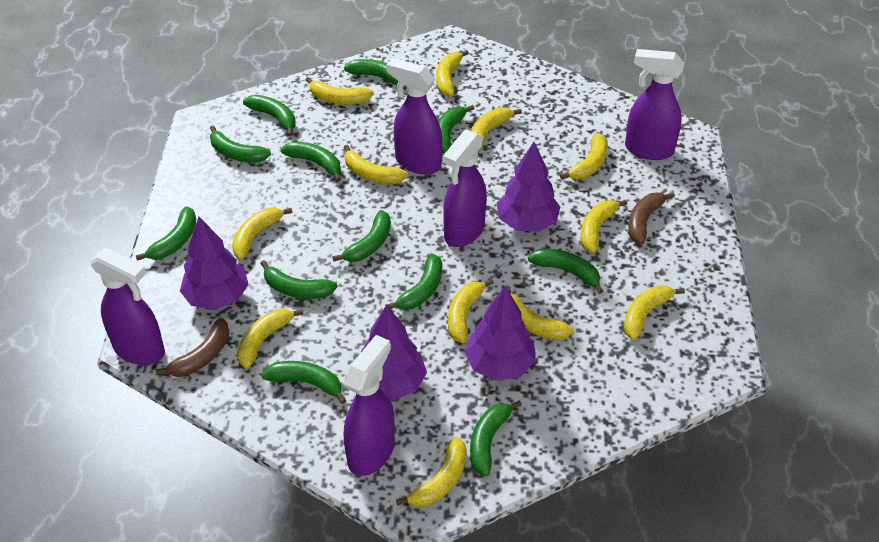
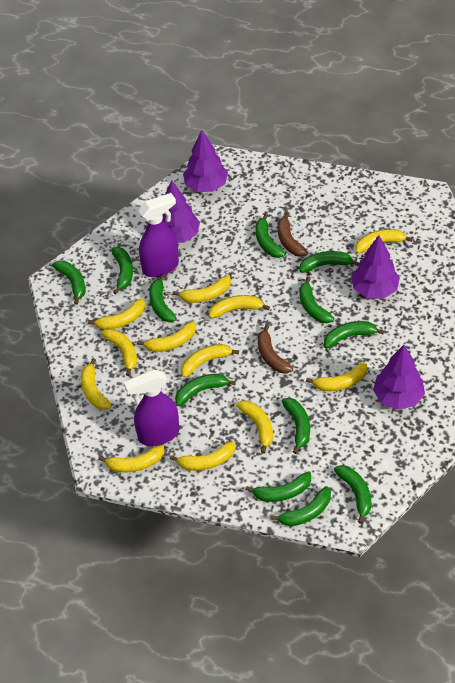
purple spray bottle: [90,248,165,365] [344,335,395,476] [386,58,442,175] [443,129,487,247] [625,49,685,160] = 5 -> [124,370,179,446] [138,193,179,277] = 2

